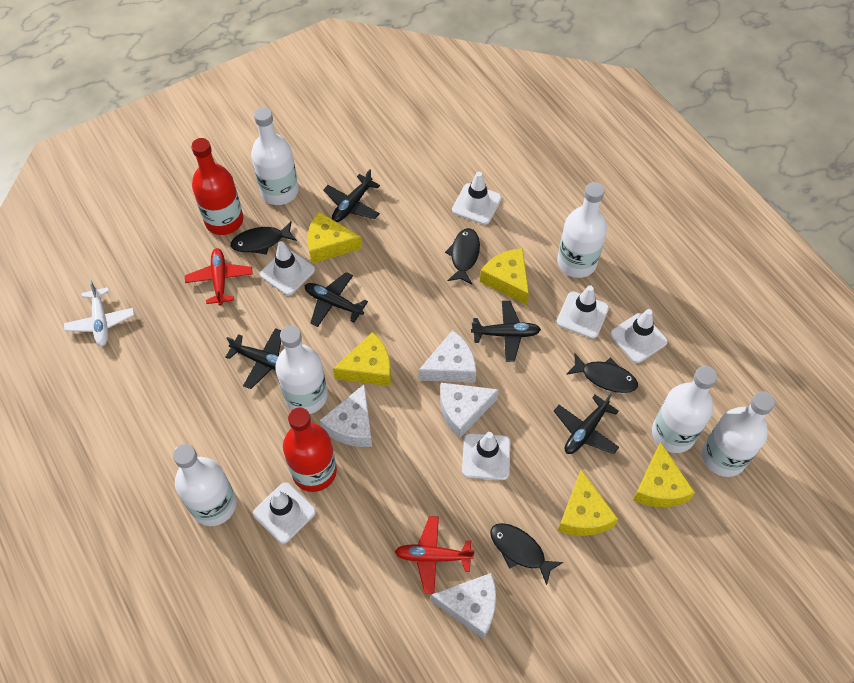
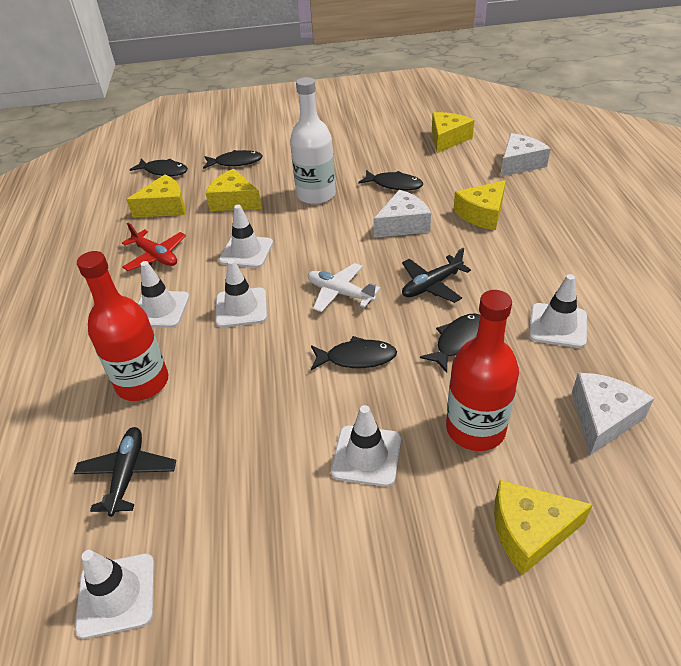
black fish: [230,222,297,255] [445,228,480,284] [490,523,563,585] [566,353,638,393] = 4 -> [129,158,188,176] [203,150,263,169] [311,336,397,370] [358,170,423,190] [420,313,480,373] = 5
black plane: [226,328,281,389] [305,272,368,327] [323,169,380,222] [471,301,541,362] [554,393,619,454] = 5 -> [74,427,176,517] [402,248,471,303] = 2
red plane: [185,248,253,306] [395,516,475,594] = 2 -> [122,223,186,271] = 1
white bottle: [173,444,236,526] [251,107,299,205] [275,325,328,414] [557,182,607,278] [652,366,717,453] [702,391,775,477] = 6 -> [290,77,336,205] = 1
white cheese: [320,384,372,447] [419,330,476,383] [431,573,496,639] [440,383,499,439] = 4 -> [373,190,431,238] [501,133,551,177] [572,373,654,455] = 3

